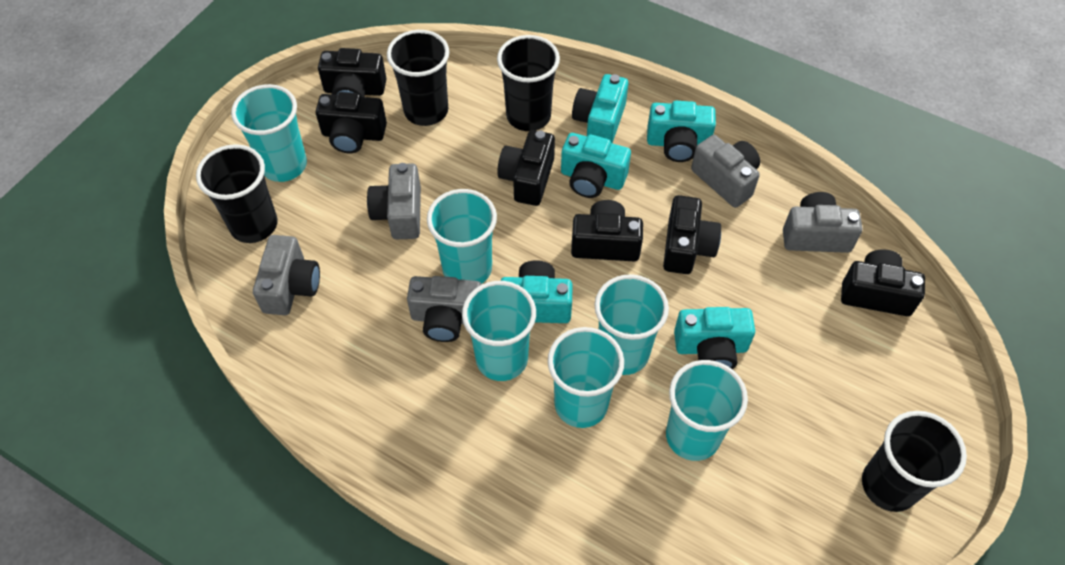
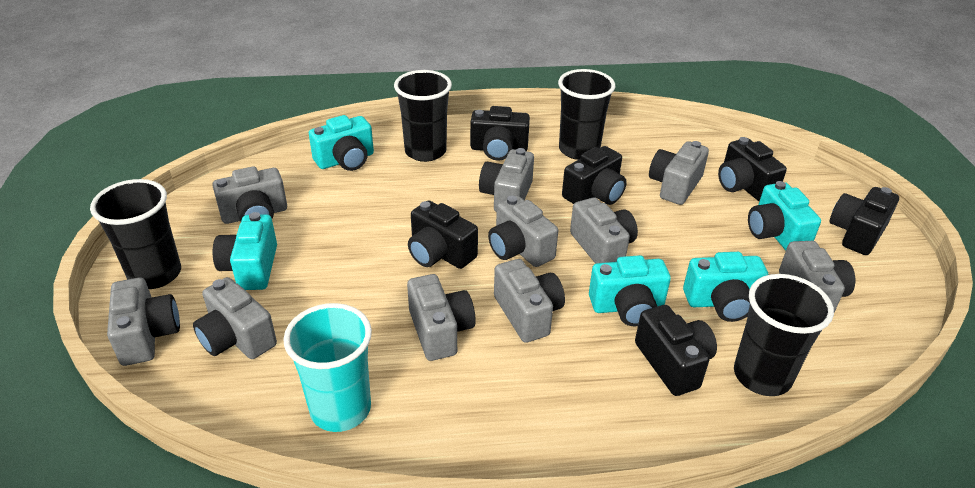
grey camera: [253,235,320,315] [367,163,421,239] [407,276,482,342] [691,135,760,208] [783,192,862,253] = 5 -> [107,278,180,366] [193,277,277,359] [212,166,287,224] [407,274,476,361] [479,148,534,212] [488,195,558,267] [494,259,565,343] [570,198,638,264] [649,141,709,205] [779,241,855,313] = 10
turquoise cup: [231,84,307,182] [427,189,497,284] [462,281,536,381] [548,327,624,428] [594,274,669,375] [666,360,748,461] = 6 -> [283,303,372,432] = 1

